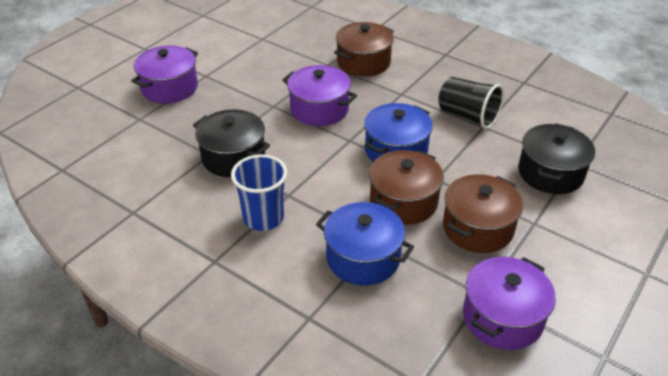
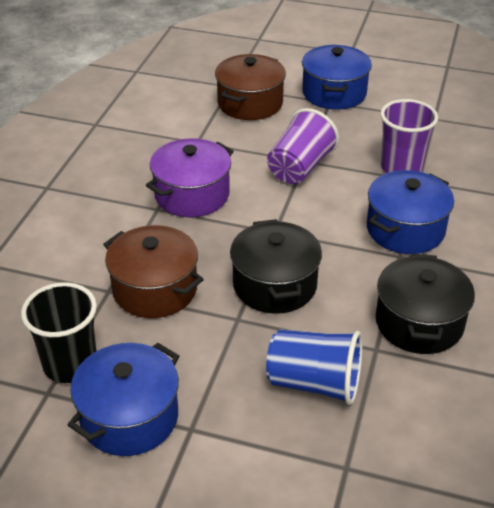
blue pot: [316,202,414,286] [364,103,433,162] = 2 -> [68,343,179,456] [302,45,372,110] [367,170,454,254] = 3
brown pot: [334,22,394,77] [369,150,444,225] [443,174,523,253] = 3 -> [103,225,204,318] [215,54,286,120] = 2
purple cup: none = 0 -> [267,108,339,184] [380,99,438,173] = 2
purple pot: [131,46,198,104] [282,65,357,126] [463,257,556,350] = 3 -> [146,138,234,217] = 1

